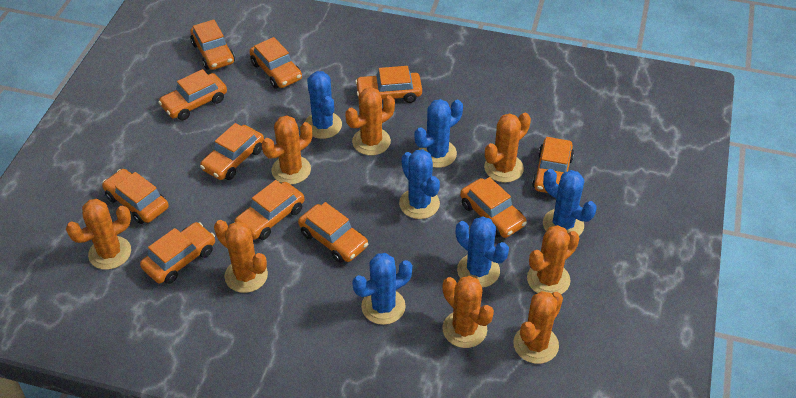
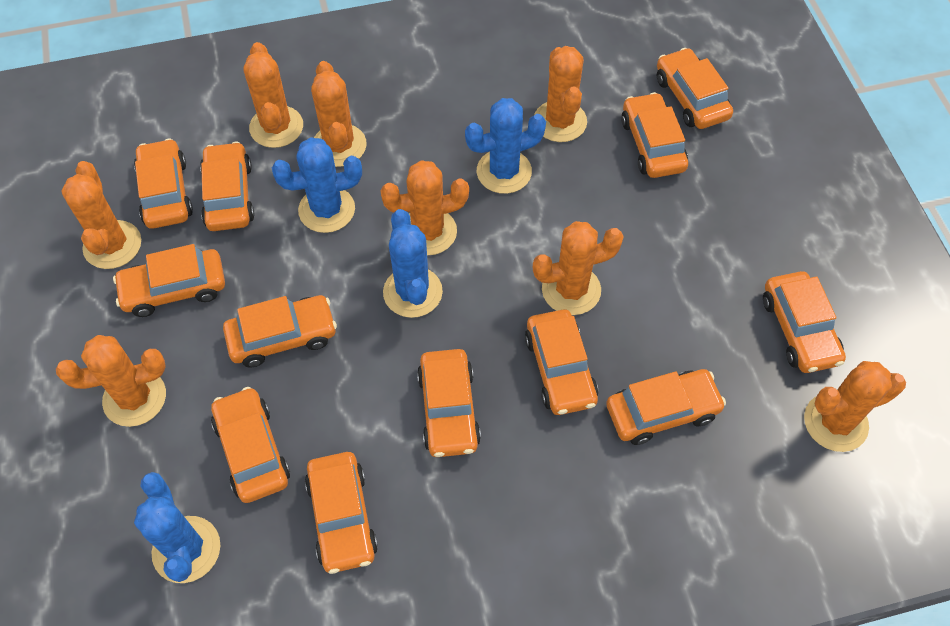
blue cactus: [305,71,342,139] [352,253,412,325] [399,149,440,219] [414,99,463,168] [456,216,509,288] [543,169,596,236] = 6 -> [134,472,221,583] [272,137,362,233] [383,209,443,318] [465,98,546,194] = 4
orange car: [102,169,169,224] [140,222,215,284] [158,69,227,120] [190,19,235,70] [200,123,264,180] [234,180,304,240] [249,37,302,89] [298,202,368,263] [355,66,422,103] [460,177,527,238] [532,137,574,193] = 11 -> [113,244,225,317] [134,138,193,229] [200,142,255,231] [211,387,290,503] [223,295,337,367] [305,452,378,574] [417,349,481,457] [525,309,598,415] [606,369,726,445] [621,92,688,178] [657,48,733,129] [763,271,846,373] = 12

